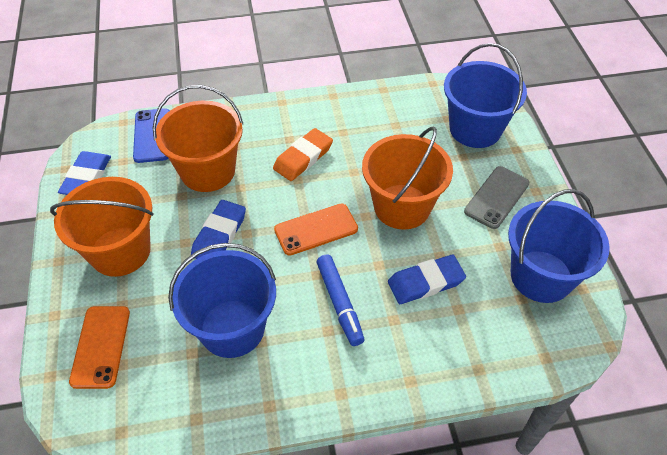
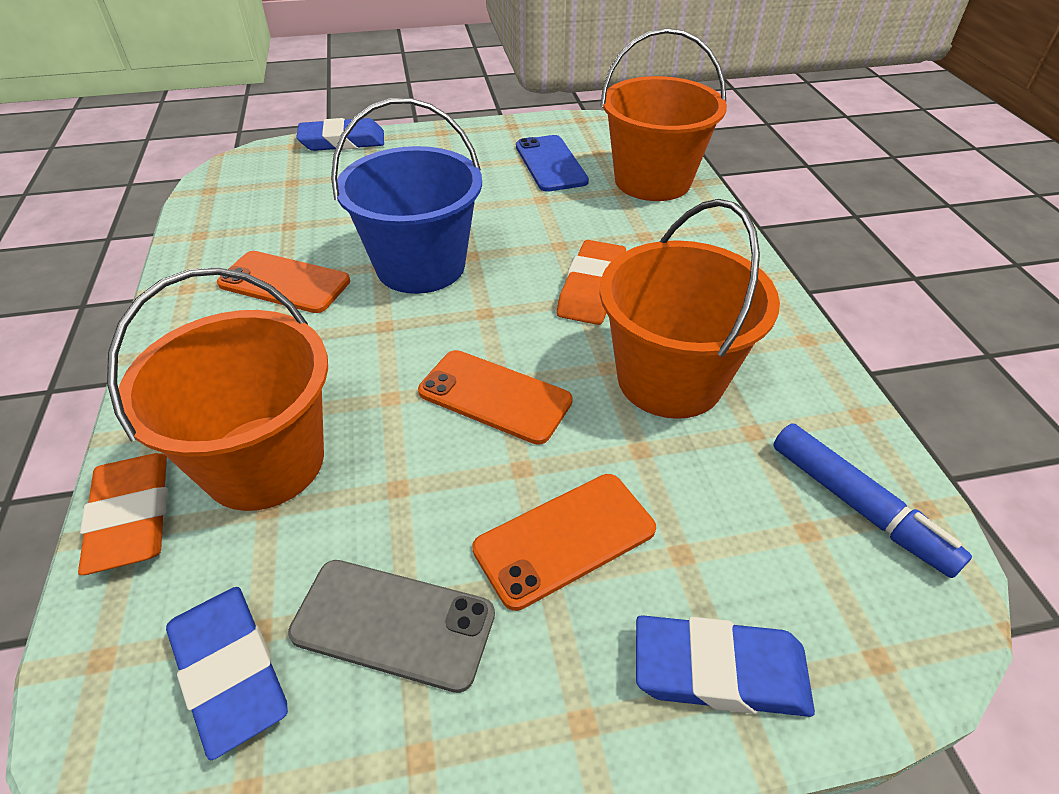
blue bucket: [168,243,276,358] [444,43,527,148] [508,189,610,303] = 3 -> [331,98,482,294] = 1
orange eraser: [273,128,333,181] = 1 -> [78,453,167,575] [557,240,626,325] = 2
orange phone: [69,306,130,389] [274,203,358,256] = 2 -> [217,251,350,313] [418,350,573,445] [472,474,656,611] = 3

